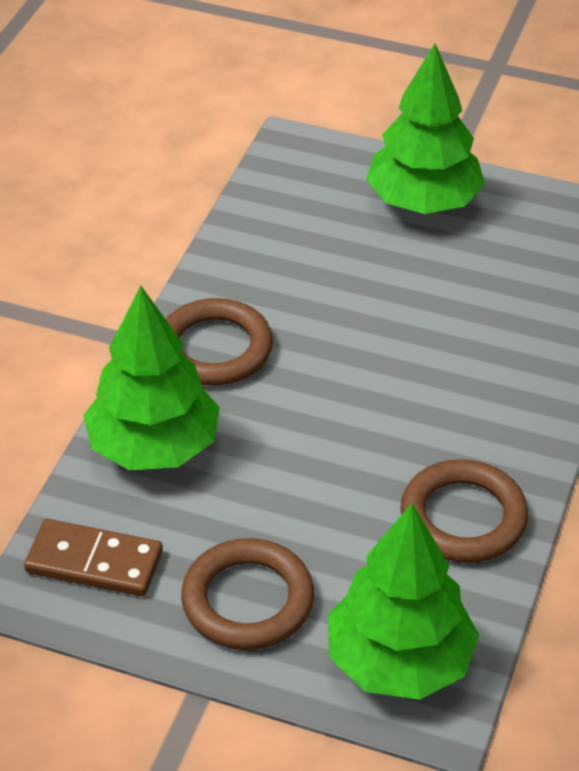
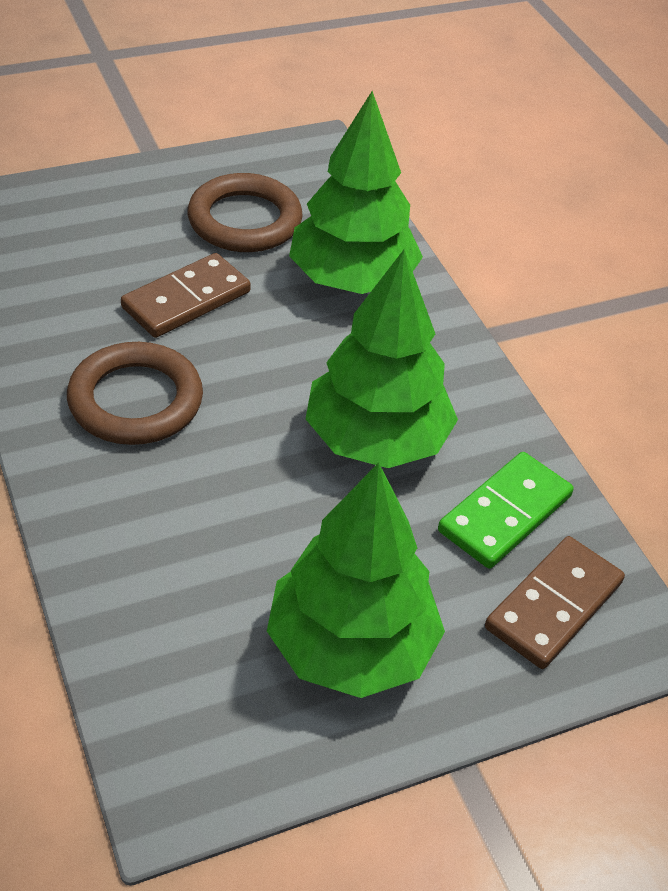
brown domino: [24,519,163,596] = 1 -> [121,253,251,338] [485,536,625,669] = 2
brown ring: [166,298,273,386] [181,538,314,650] [401,459,528,563] = 3 -> [67,342,203,445] [188,173,303,252] = 2
green domino: none = 0 -> [438,452,574,569] = 1

